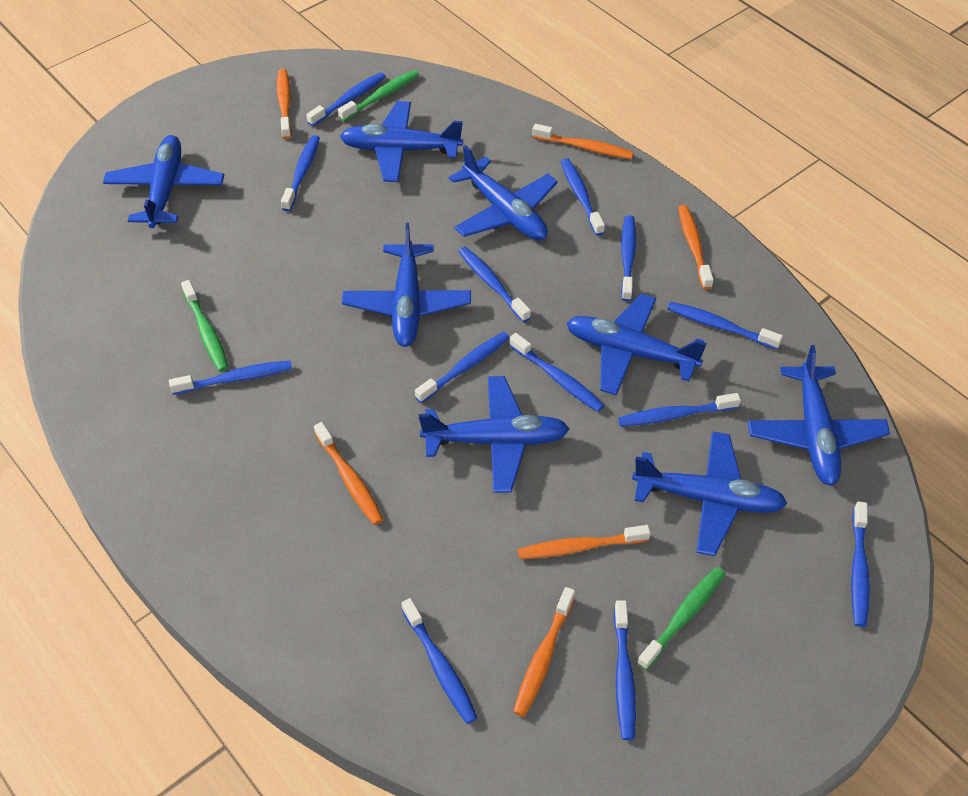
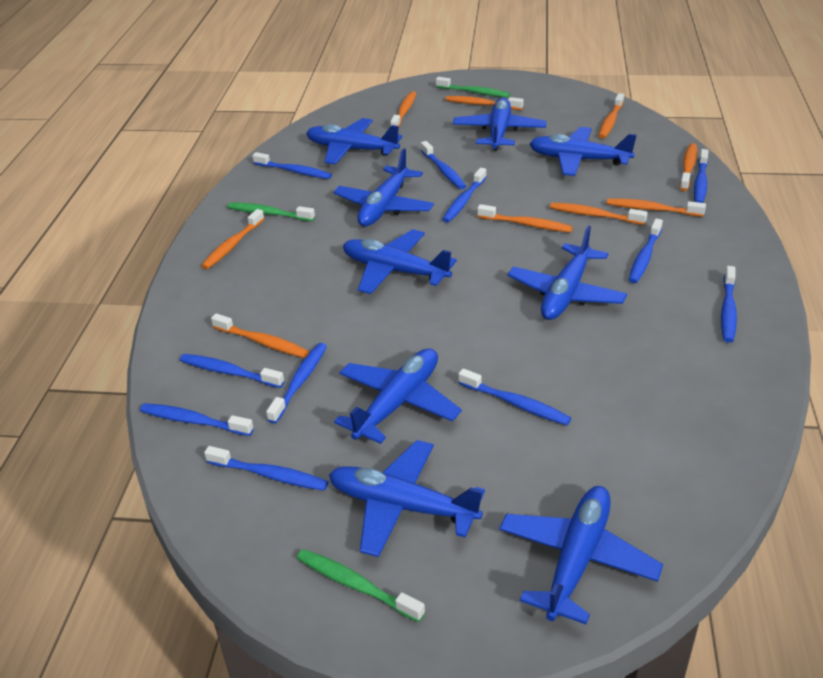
blue plane: [103,135,224,228] [340,101,463,182] [342,223,471,347] [419,376,569,493] [449,145,558,240] [566,294,707,396] [632,431,787,556] [748,345,890,486] = 8 -> [306,118,402,165] [329,440,485,557] [334,148,434,226] [334,348,462,444] [343,229,457,294] [453,98,547,151] [499,486,663,624] [508,226,627,320] [529,127,637,176] = 9
blue toothbrush: [169,361,292,395] [281,135,320,211] [306,72,386,126] [402,598,478,724] [415,332,510,403] [458,247,531,322] [509,333,604,412] [561,158,605,236] [614,600,636,740] [618,393,741,427] [621,215,636,301] [668,302,783,350] [851,501,870,627] = 13 -> [140,403,254,436] [180,354,284,388] [204,446,328,491] [252,152,332,179] [266,343,327,424] [421,141,466,189] [442,168,486,223] [458,369,571,425] [629,218,663,283] [694,149,709,203] [721,266,737,343] = 11
orange toothbrush: [277,69,292,139] [314,422,383,525] [513,587,575,717] [518,525,651,559] [532,124,634,159] [678,205,714,289] = 6 -> [201,209,264,269] [211,313,309,358] [390,91,416,127] [446,96,524,110] [477,204,573,232] [550,202,648,225] [599,93,624,138] [606,198,706,217] [680,143,697,191] = 9

